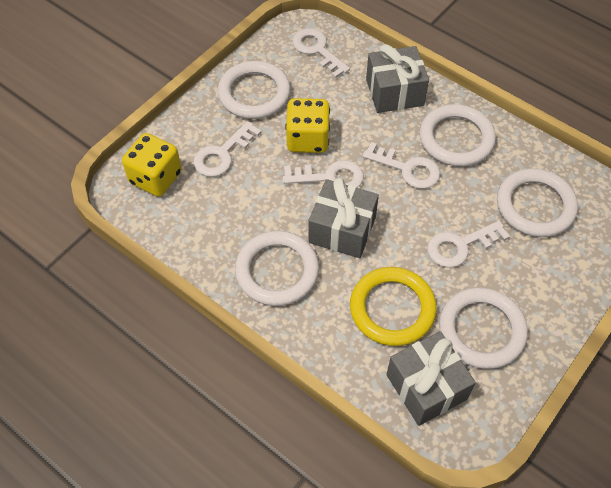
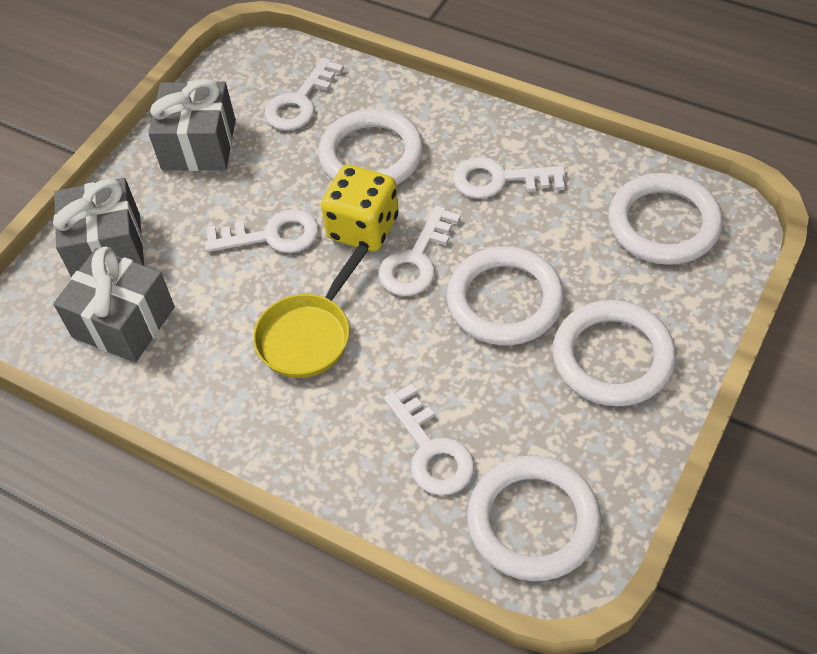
yellow dice: [122,133,182,197] [285,98,330,153] = 2 -> [321,165,399,252] = 1
yellow pan: none = 0 -> [253,245,368,378] = 1
yellow ring: [350,267,437,346] = 1 -> none = 0

